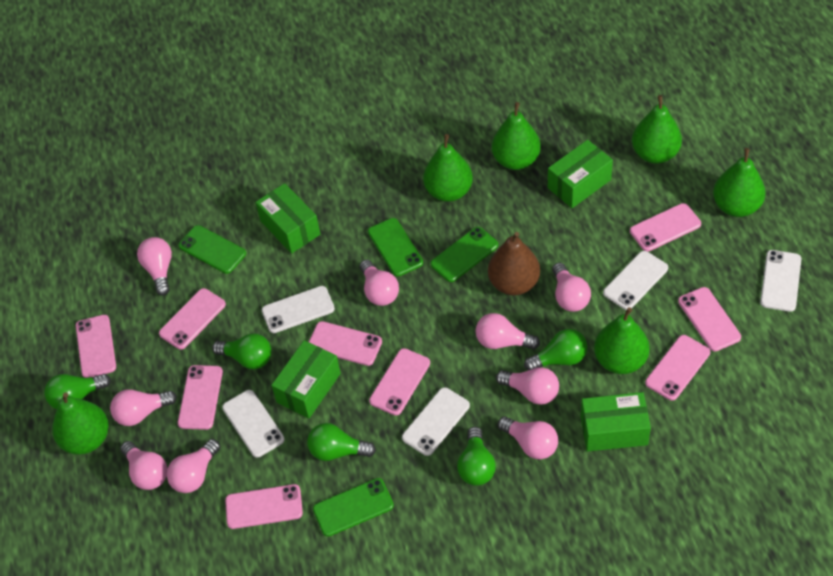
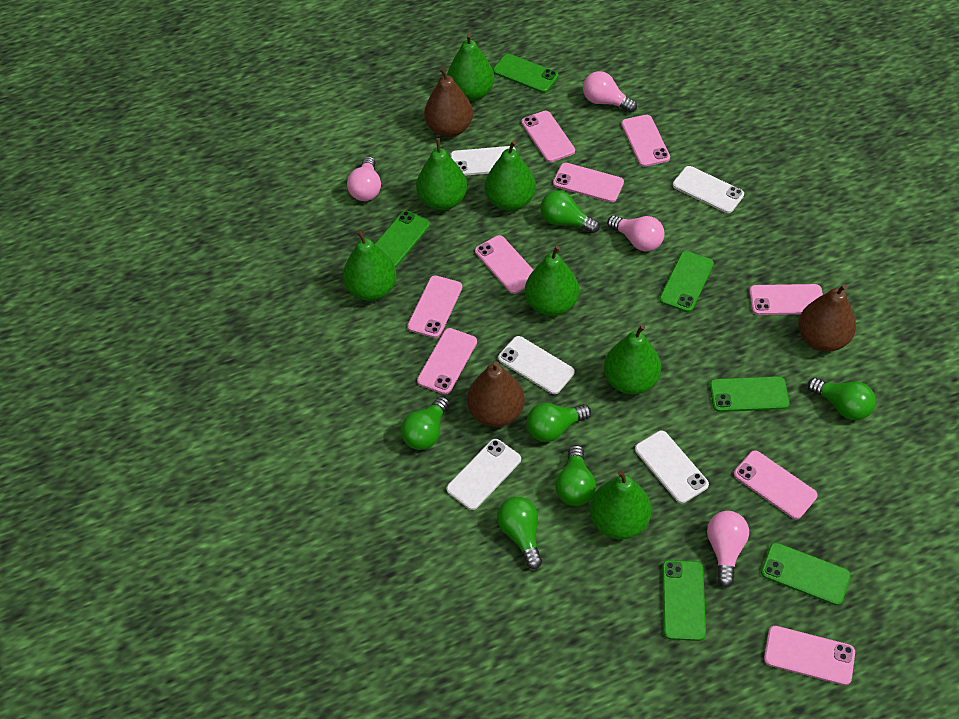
brown pear: [488,232,540,295] = 1 -> [424,67,473,137] [467,361,524,427] [798,284,856,352] = 3
green box: [255,183,320,254] [271,340,341,418] [548,140,613,208] [581,392,651,452] = 4 -> none = 0
green light bulb: [44,374,111,409] [212,333,272,369] [307,423,376,461] [457,427,496,486] [524,329,587,370] = 5 -> [401,396,450,450] [497,497,542,569] [527,403,591,442] [541,190,600,233] [555,445,596,506] [807,378,876,420] = 6
green pear: [52,393,109,455] [423,134,473,202] [492,102,541,170] [594,307,649,374] [632,95,682,164] [713,148,766,217] = 6 -> [343,230,397,301] [416,138,467,210] [447,33,494,101] [485,140,536,211] [525,246,579,316] [590,470,651,539] [604,325,661,394] = 7
green phone: [178,225,246,274] [313,478,394,537] [368,218,423,276] [431,227,498,282] = 4 -> [375,211,430,267] [493,54,558,93] [659,251,714,312] [662,560,706,641] [710,376,790,412] [761,542,851,605] = 6
pink light bulb: [110,389,177,426] [120,441,167,490] [137,237,172,295] [167,439,220,493] [360,260,399,306] [475,313,540,350] [496,367,559,405] [498,416,558,460] [552,263,591,312] = 9 -> [347,156,381,201] [583,71,637,113] [607,215,665,251] [707,511,749,587] = 4

